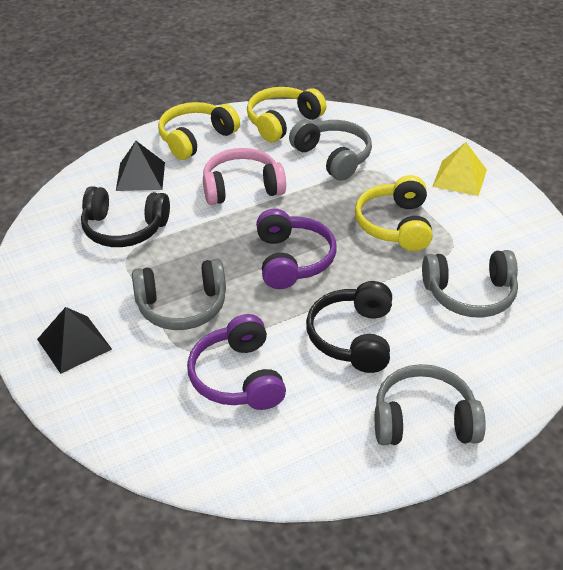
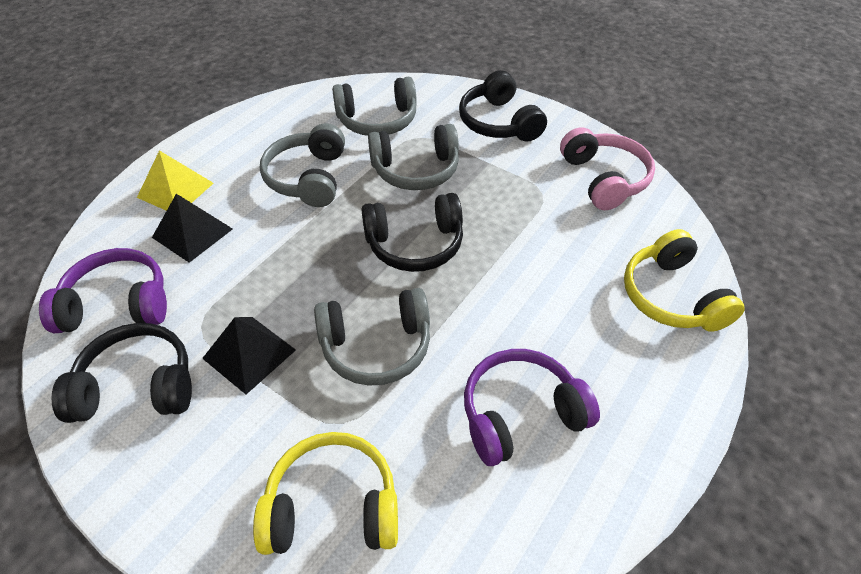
black headphones: [81,186,170,247] [306,281,392,373] = 2 -> [52,323,192,423] [362,193,463,272] [459,70,547,142] = 3
yellow headphones: [158,102,240,160] [247,87,327,142] [355,175,433,251] = 3 -> [253,432,398,555] [624,229,745,332] = 2

